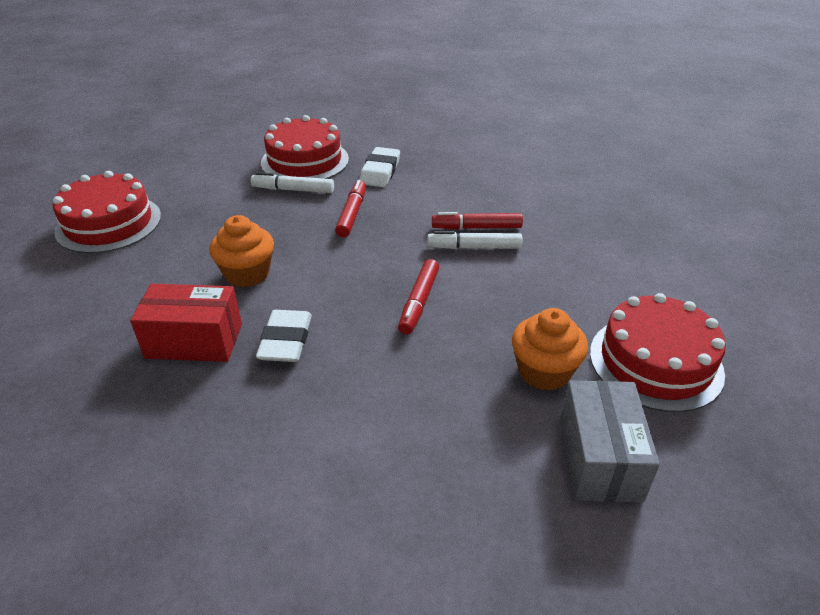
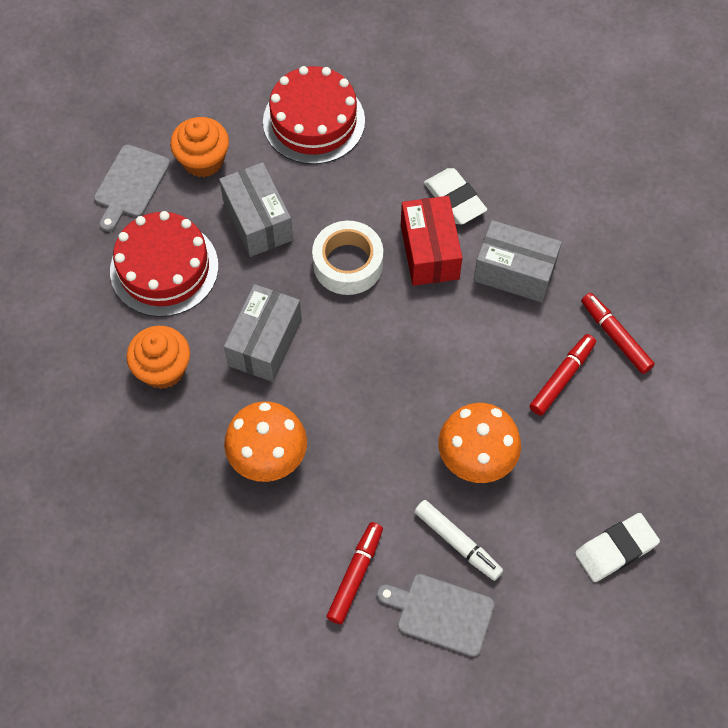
grey box: [560,380,660,503] = 1 -> [219,162,293,257] [224,284,302,382] [473,220,562,302] = 3
grey cutting board: none = 0 -> [94,145,170,232] [377,574,495,657] = 2
orange mushroom: none = 0 -> [224,401,307,482] [438,403,521,483] = 2
red cake: [53,171,161,253] [261,115,349,179] [590,293,726,412] = 3 -> [110,211,218,317] [263,66,365,164] = 2
white marker: [251,172,334,193] [428,231,522,249] = 2 -> [414,500,503,581] = 1
white tape: none = 0 -> [312,221,383,295] = 1

